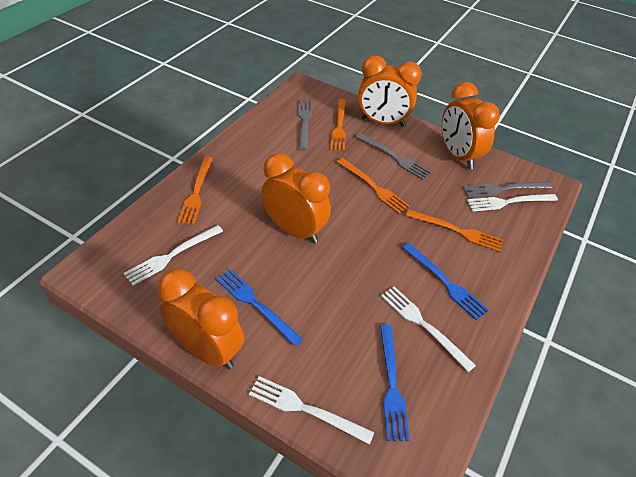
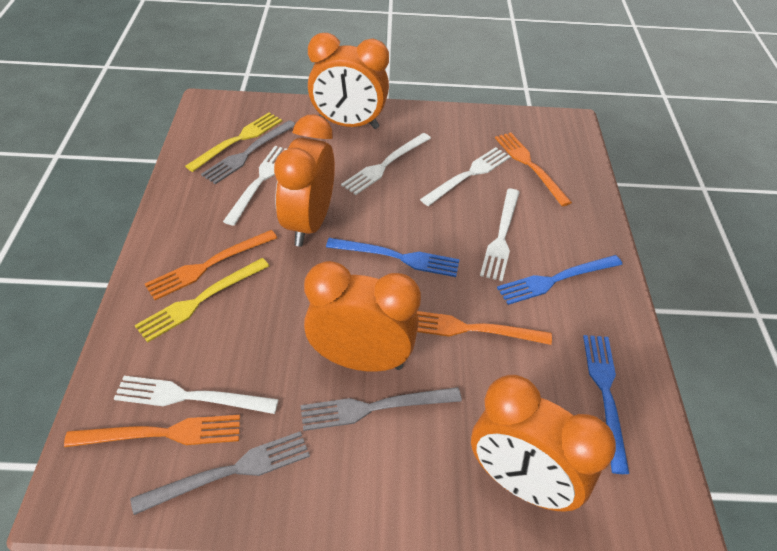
white fork: [124,225,223,286] [249,376,374,445] [381,287,476,372] [467,194,558,212] = 4 -> [114,376,278,414] [223,146,287,226] [341,133,431,195] [420,147,511,206] [480,189,520,281] = 5
yellow fork: none = 0 -> [135,258,269,342] [185,113,282,172] = 2

